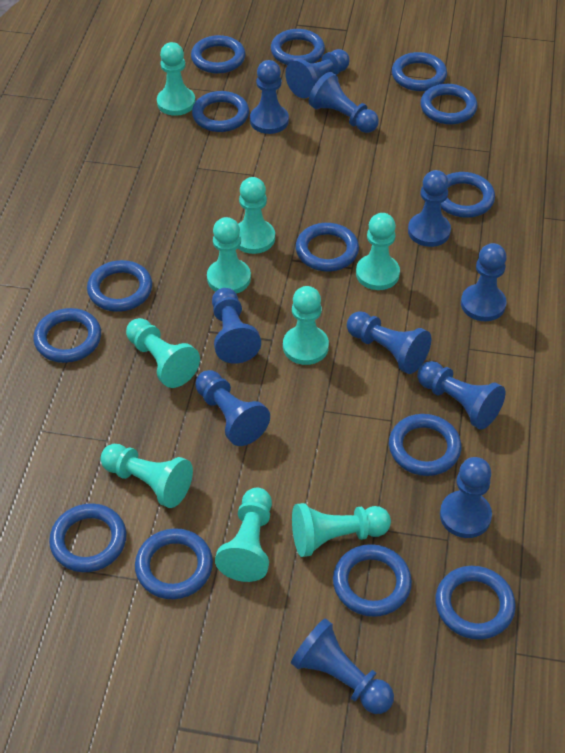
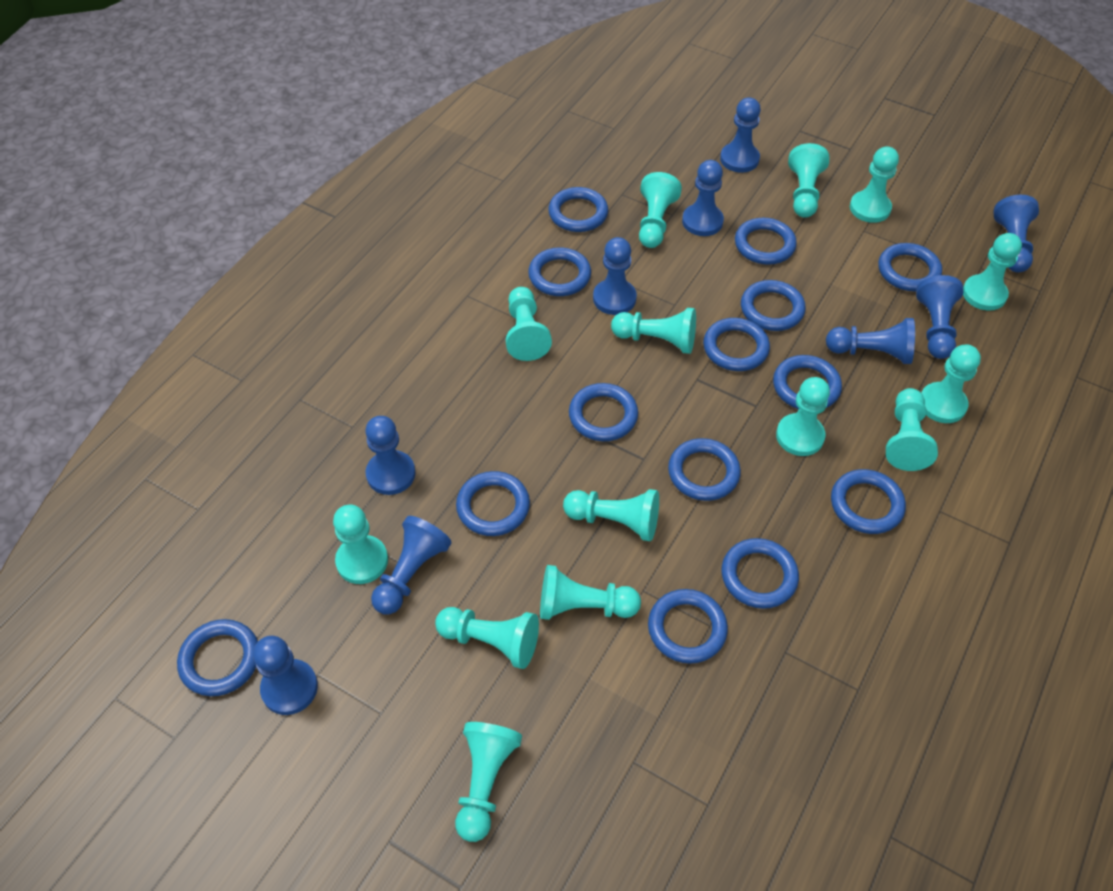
blue pawn: [195,370,270,446] [212,288,261,364] [250,60,289,134] [285,49,350,98] [291,618,394,714] [309,72,379,133] [347,311,431,374] [408,170,451,247] [417,361,505,430] [440,457,492,538] [461,243,507,321] = 11 -> [253,636,318,715] [365,416,416,495] [371,516,452,614] [593,237,637,315] [682,160,724,236] [720,97,761,173] [826,318,915,364] [916,275,963,359] [993,195,1039,272] = 9
turquoise pawn: [100,444,193,508] [126,318,200,388] [157,42,195,116] [207,217,251,294] [215,488,272,582] [238,177,275,254] [283,286,329,365] [292,503,391,557] [356,213,400,290] = 9 -> [333,505,388,584] [435,607,539,669] [455,722,522,842] [506,287,552,361] [540,565,641,620] [563,489,659,541] [611,308,696,354] [639,172,682,248] [776,377,830,456] [788,143,829,218] [850,147,899,223] [886,388,938,471] [921,344,981,423] [963,233,1022,311] = 14

